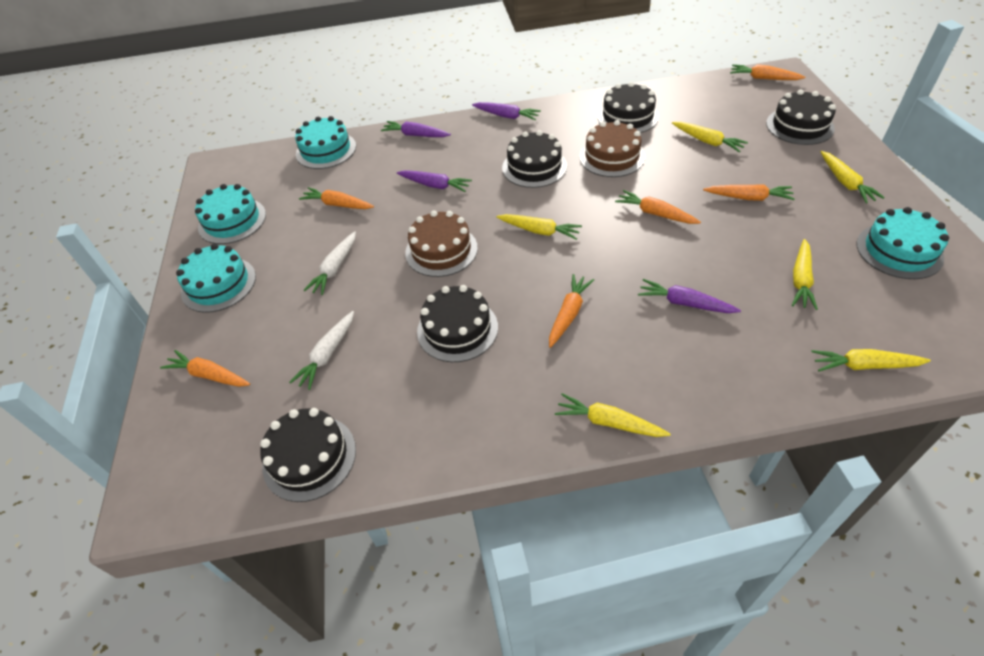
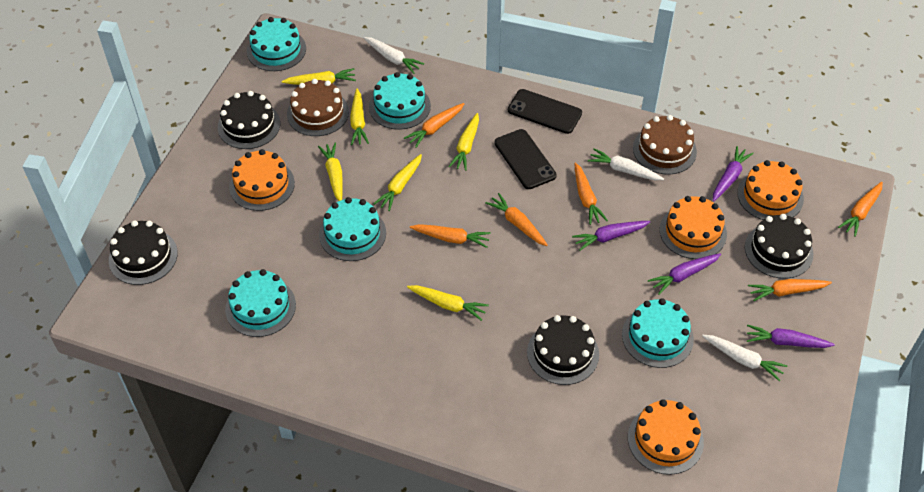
black cake: [260,408,356,502] [417,285,498,362] [502,130,567,188] [597,82,659,133] [766,90,836,145] = 5 -> [109,220,178,285] [218,91,280,149] [527,315,599,385] [745,214,813,279] = 4
black phone: none = 0 -> [494,129,557,189] [508,89,582,134] = 2
orange cake: none = 0 -> [229,149,295,211] [628,399,704,475] [659,196,727,259] [737,160,804,220] = 4
turquoise cake: [176,244,256,313] [195,184,266,244] [295,116,356,169] [857,207,949,279] = 4 -> [225,269,296,337] [247,17,306,71] [319,197,386,261] [369,72,431,130] [622,298,694,368] = 5
white carrot: [289,311,354,390] [304,232,356,295] = 2 -> [364,37,424,74] [588,148,664,180] [702,335,787,382] = 3

